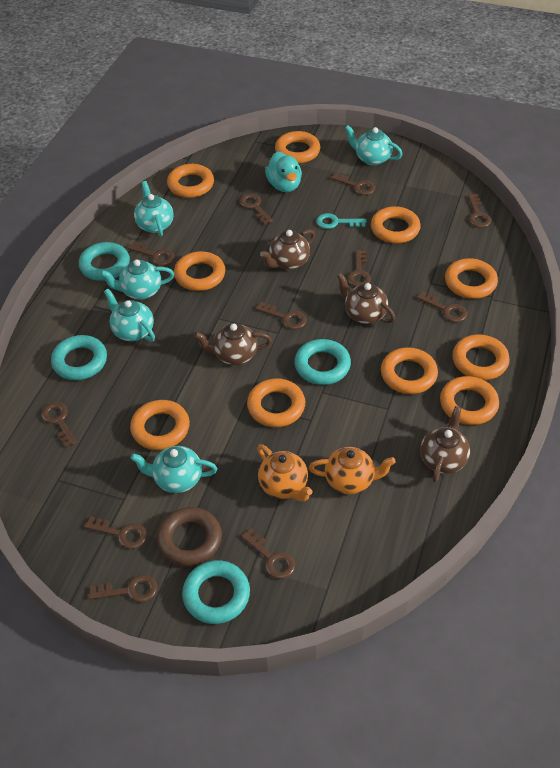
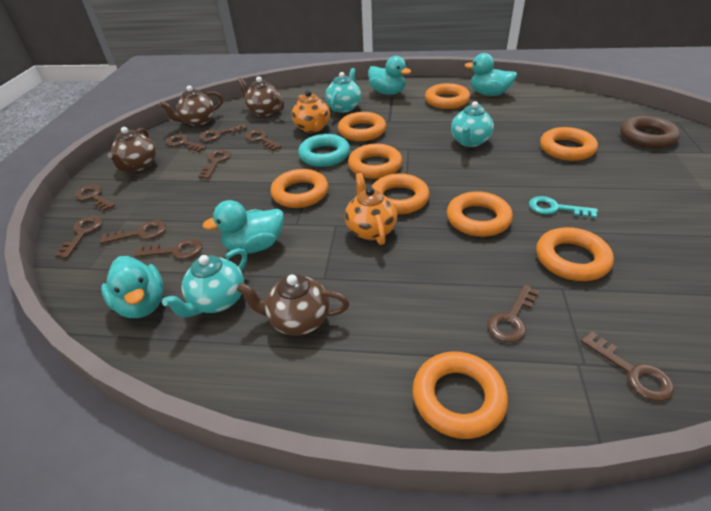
brown key: [41,402,77,448] [84,516,147,549] [89,574,157,603] [128,242,175,266] [239,194,273,224] [241,528,295,579] [255,301,307,330] [330,172,375,195] [347,250,371,287] [417,291,467,322] [468,194,491,228] = 11 -> [55,216,102,258] [75,185,115,211] [100,220,167,244] [134,239,202,260] [166,134,207,152] [198,149,231,179] [199,124,247,142] [245,130,282,151] [487,285,539,343] [580,331,674,402] = 10
orange ring: [130,400,190,450] [167,164,214,198] [174,251,225,291] [247,378,305,427] [275,131,320,164] [371,206,421,243] [381,347,438,394] [440,376,499,425] [445,258,498,299] [452,334,510,380] = 10 -> [271,169,328,208] [338,112,386,141] [348,144,402,179] [371,173,430,215] [412,352,508,439] [425,83,470,109] [447,191,513,237] [536,227,614,281] [540,127,598,161] = 9
turquoise duck: [265,152,302,192] = 1 -> [101,256,164,318] [202,200,284,254] [368,56,412,95] [464,53,517,96] = 4
turquoise ring: [51,335,107,380] [79,242,130,281] [182,560,250,624] [294,339,351,385] = 4 -> [298,134,350,167] = 1
turquoise teapot: [100,259,174,300] [104,289,155,342] [131,446,217,493] [134,181,174,237] [345,125,402,166] = 5 -> [162,248,247,317] [325,68,361,113] [451,101,494,147] = 3

